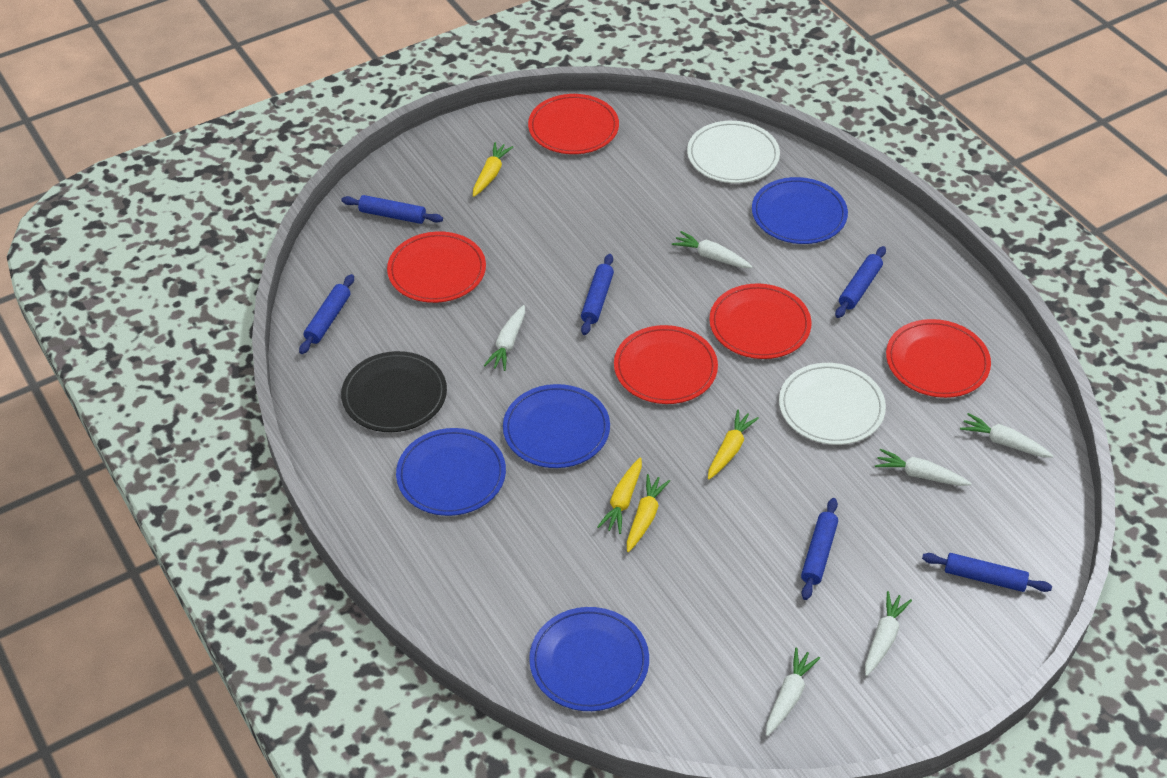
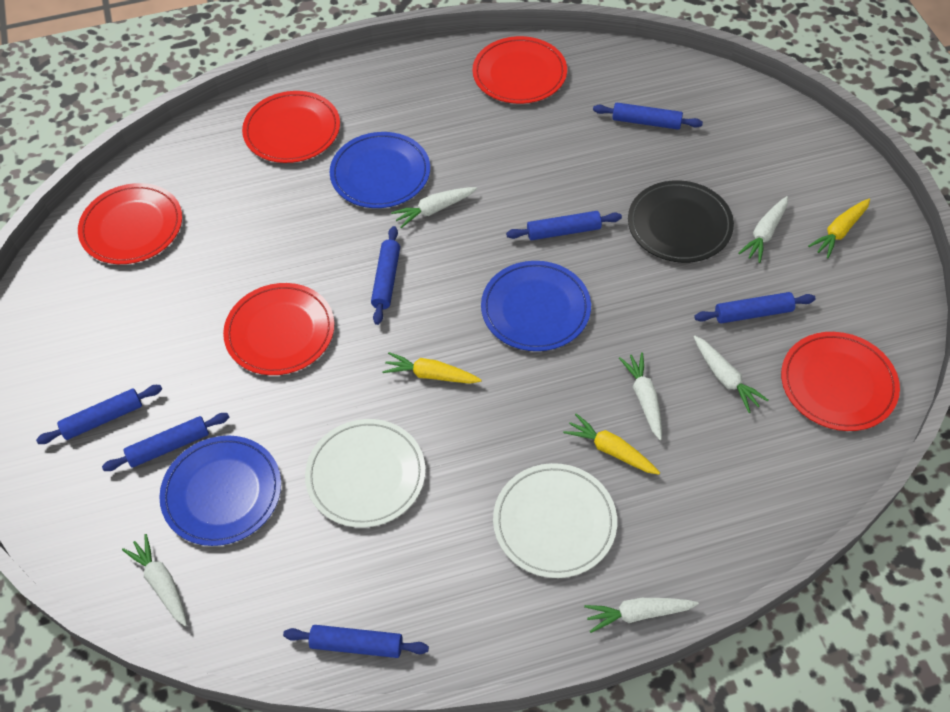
blue plate: [396,428,506,516] [503,384,610,468] [529,607,649,711] [752,177,848,244] = 4 -> [159,436,281,546] [330,132,430,208] [481,261,591,351] = 3
blue rolling pin: [299,274,354,354] [341,195,443,224] [581,254,614,335] [801,498,838,600] [835,246,886,318] [922,553,1052,592] = 6 -> [36,385,162,444] [102,413,229,471] [283,625,429,658] [371,226,400,325] [506,211,622,240] [593,103,703,130] [694,292,816,323] = 7
yellow carrot: [473,142,513,197] [597,457,642,534] [627,474,670,552] [708,409,759,479] = 4 -> [382,352,482,384] [563,413,660,475] [808,199,870,259] = 3

